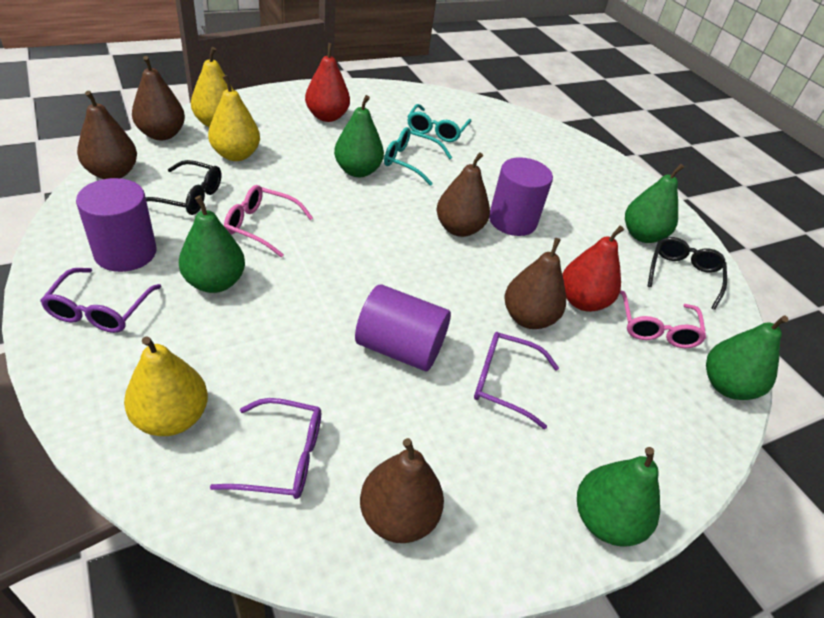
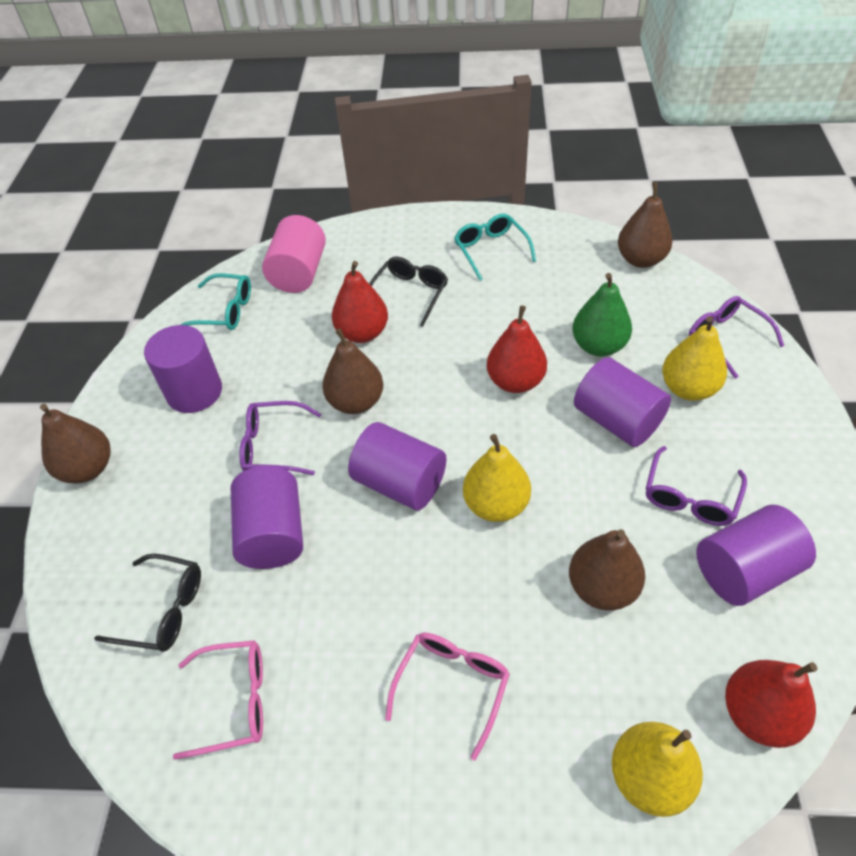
brown pear: [77,91,137,179] [132,56,185,140] [360,438,444,543] [437,152,490,237] [505,238,566,329] = 5 -> [40,404,111,484] [322,328,383,414] [569,529,645,611] [618,182,673,268] = 4
green pear: [179,195,245,293] [334,95,384,177] [577,447,660,547] [625,164,684,243] [706,316,788,400] = 5 -> [572,273,632,357] = 1
pink cylinder: none = 0 -> [262,215,326,293] = 1
purple cylinder: [76,178,157,272] [355,285,451,371] [489,157,553,236] = 3 -> [144,325,222,413] [230,466,303,569] [348,422,446,511] [574,357,671,447] [696,505,816,606] = 5
red pear: [305,43,350,122] [562,226,624,312] = 2 -> [332,261,388,343] [487,305,547,393] [725,660,817,748] = 3

